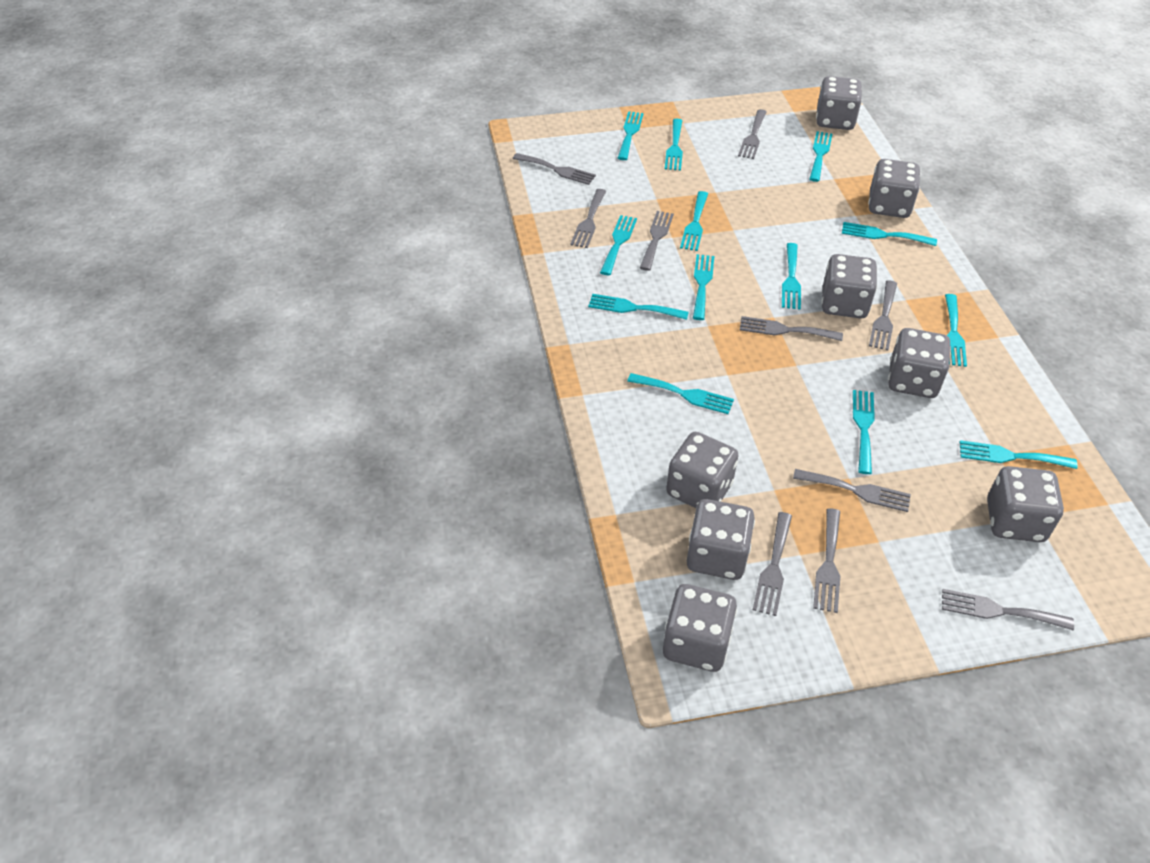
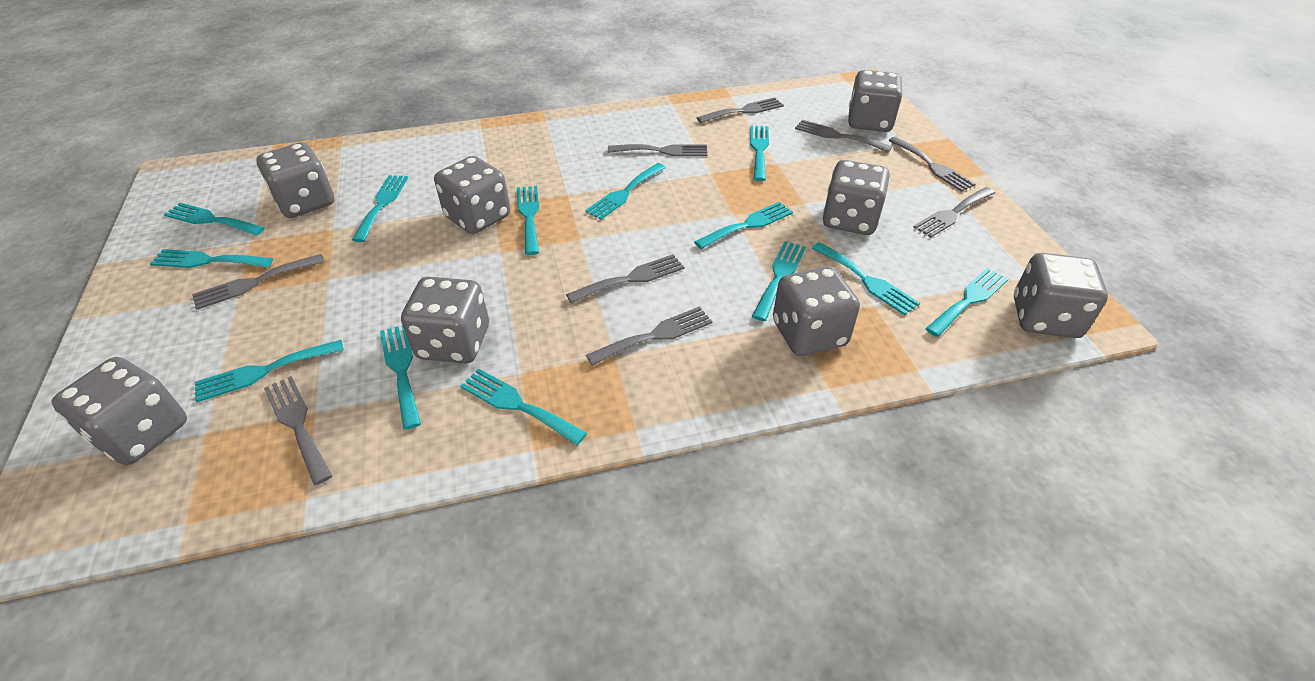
grey fork: [513,153,596,185] [570,189,606,248] [640,211,674,271] [738,109,767,159] [740,316,843,341] [753,512,792,616] [793,469,911,512] [813,508,840,613] [869,281,897,350] [942,589,1074,631] = 10 -> [192,254,325,310] [264,376,332,485] [566,254,684,304] [586,306,712,366] [608,144,707,156] [697,97,784,123] [795,120,892,153] [888,137,976,192] [913,187,995,238] = 9

